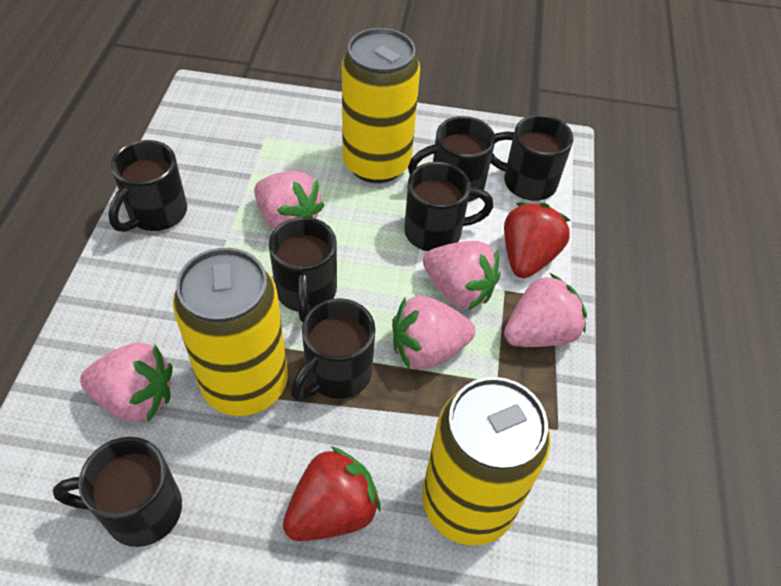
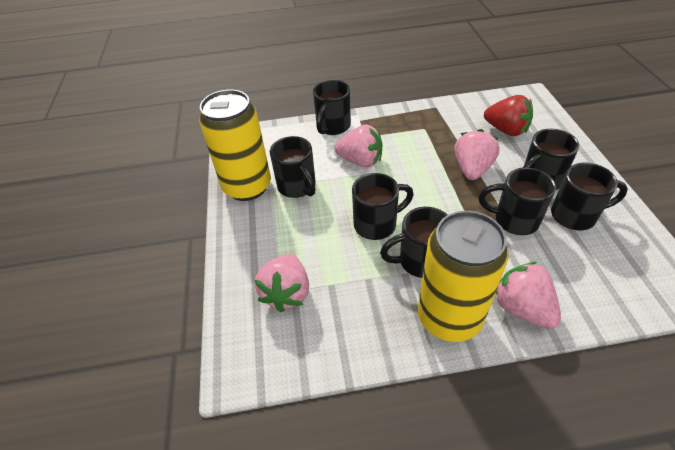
pink strawberry: [80,343,173,422] [254,171,325,230] [392,296,475,369] [423,241,500,310] [504,273,587,347] = 5 -> [255,254,309,312] [335,124,383,167] [454,129,500,180] [495,262,561,329] = 4
red strawberry: [283,446,381,541] [504,202,571,278] = 2 -> [484,95,533,136] = 1
yellow can: [173,248,288,416] [342,28,420,183] [422,377,550,546] = 3 -> [199,89,271,201] [418,211,508,342] = 2

